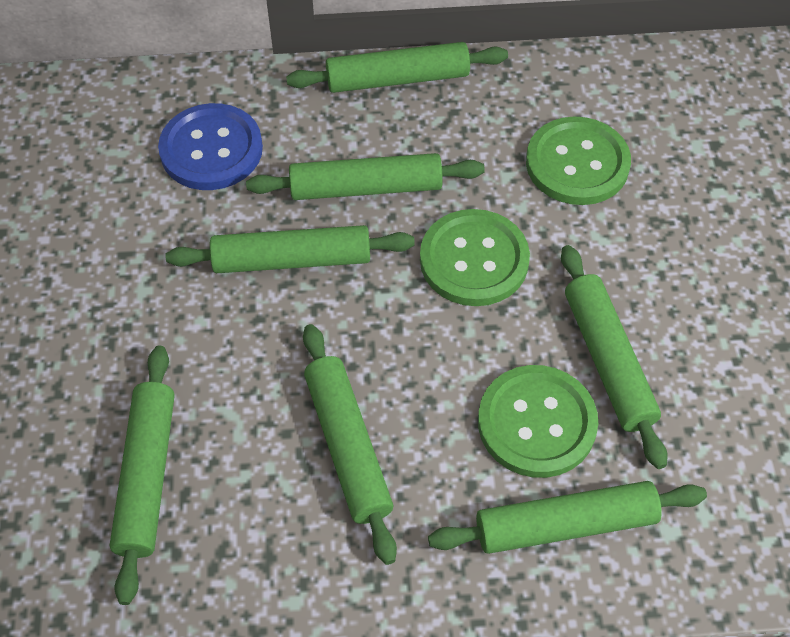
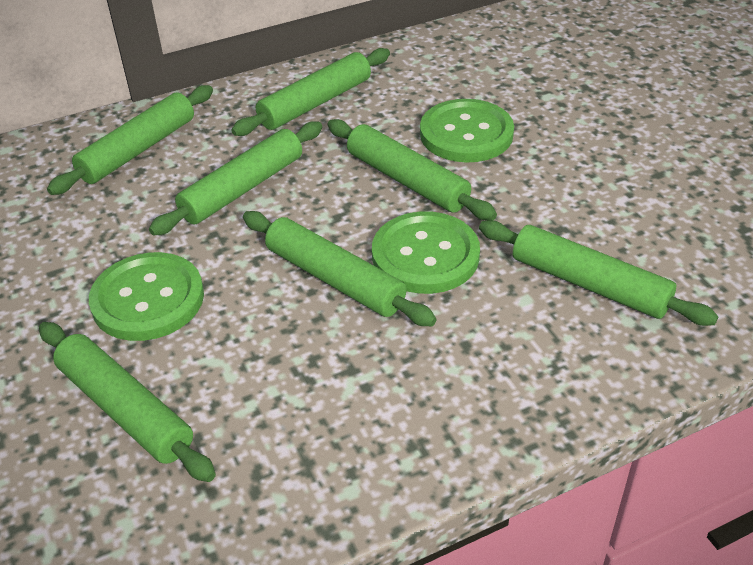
blue button: [158,103,263,190] = 1 -> none = 0

